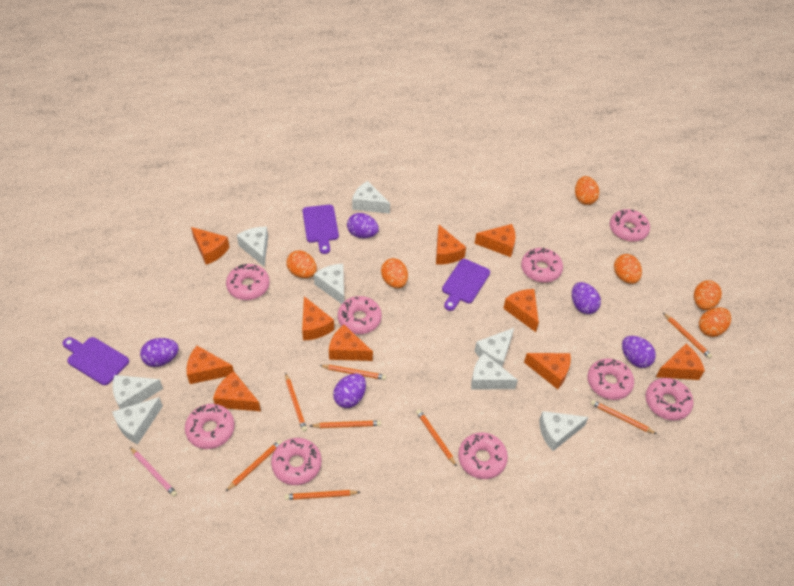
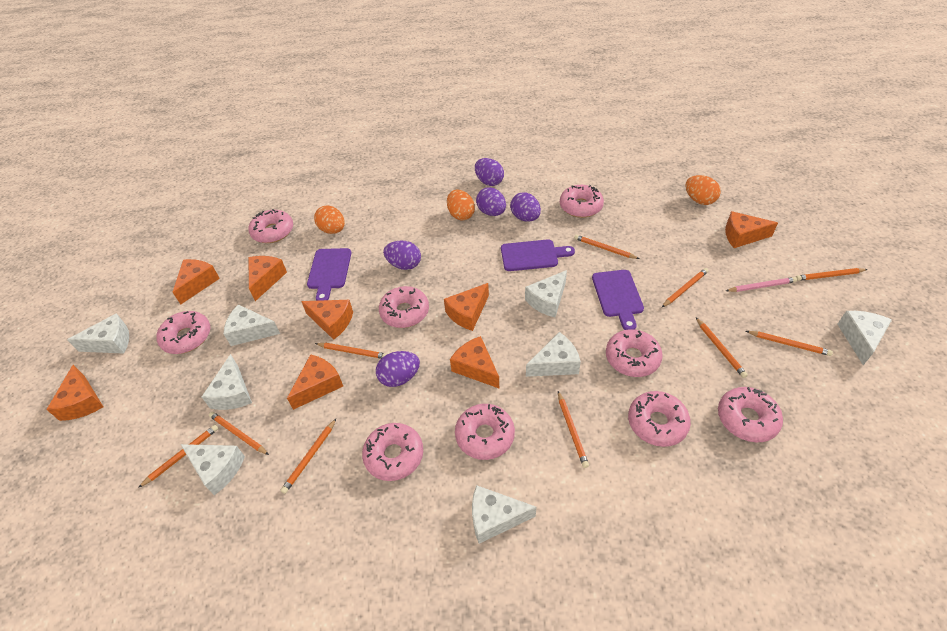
orange cheese: [187,346,234,384] [191,227,230,265] [213,371,261,411] [302,296,334,341] [329,325,373,361] [436,225,466,264] [475,224,516,257] [503,289,539,332] [524,353,571,389] [656,344,705,380] = 10 -> [46,365,103,421] [172,259,220,305] [248,256,287,301] [287,354,343,410] [301,300,353,340] [444,283,489,331] [450,336,499,388] [725,211,778,248] = 8
orange egg: [286,251,317,278] [381,258,408,288] [575,176,599,205] [614,254,642,284] [694,280,722,310] [699,307,731,337] = 6 -> [314,205,345,234] [447,190,475,220] [685,175,721,205] = 3
orange pencil: [225,440,282,492] [285,373,307,431] [285,490,360,500] [310,421,381,428] [319,365,386,380] [416,409,457,467] [591,400,657,434] [663,313,712,359] = 8 -> [138,425,219,488] [209,412,269,455] [280,419,336,494] [315,343,387,359] [558,391,589,468] [574,235,639,259] [662,268,708,307] [696,318,748,378] [746,331,833,356] [796,268,868,281] = 10

